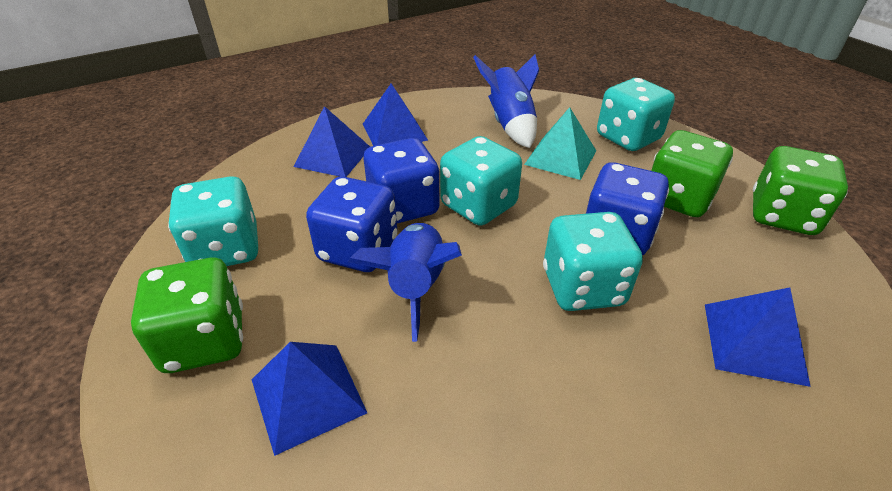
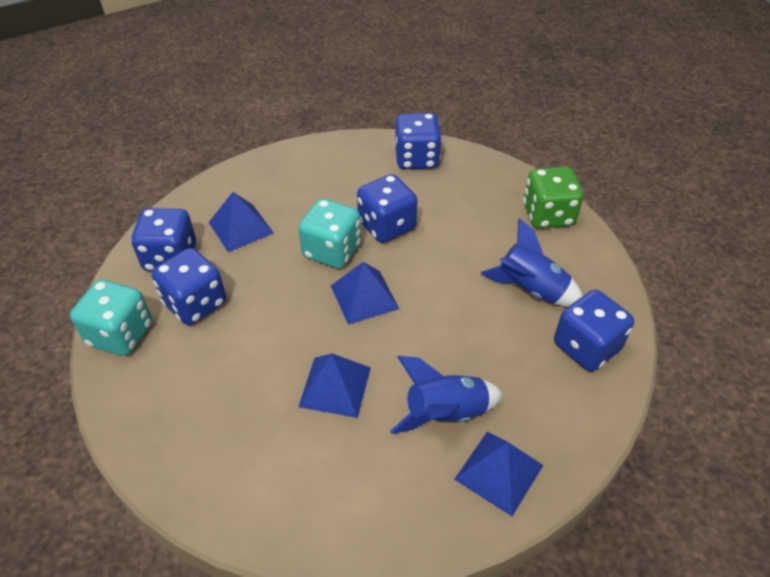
blue dice: [306,176,397,272] [364,138,440,223] [586,162,669,255] = 3 -> [131,208,196,271] [152,248,226,325] [357,174,418,243] [394,113,442,169] [554,290,634,372] = 5
green dice: [131,258,243,373] [651,130,733,217] [753,146,848,235] = 3 -> [523,166,583,229] = 1
turquoise dice: [168,176,258,266] [440,136,522,226] [543,212,643,311] [597,78,675,151] = 4 -> [70,279,152,356] [298,199,361,269] = 2
turquoise pyramid: [524,107,596,180] = 1 -> none = 0

